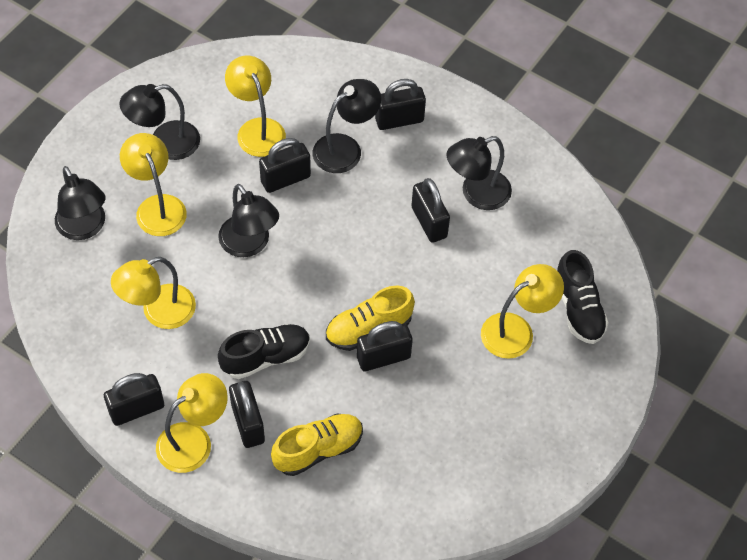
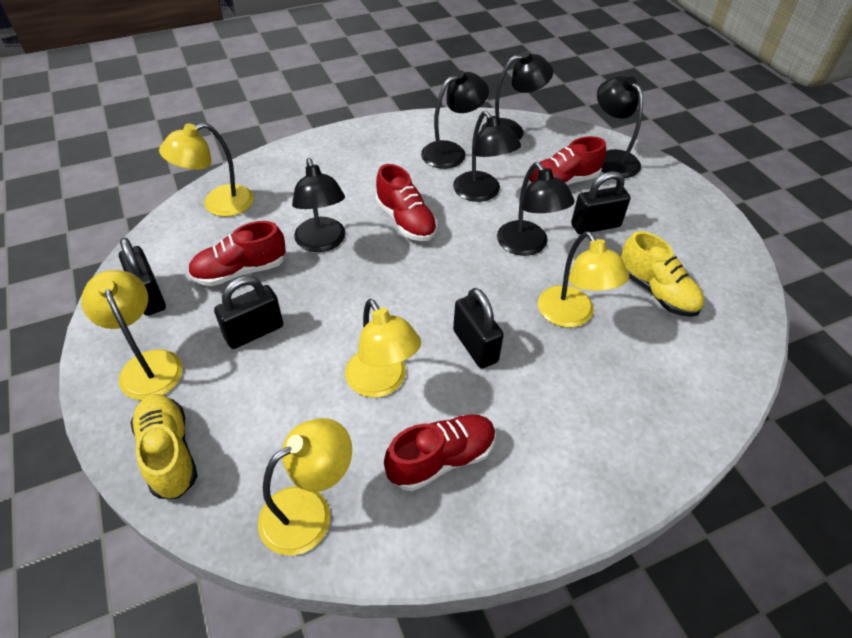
black lamp: [55,166,106,240] [119,84,200,160] [218,184,279,257] [313,79,381,173] [447,136,512,210] = 5 -> [292,158,345,252] [421,70,489,169] [453,111,521,202] [481,51,553,140] [497,162,575,256] [597,76,643,178] = 6
black padlock: [104,373,164,426] [229,381,265,448] [259,138,311,193] [357,321,413,371] [375,79,426,130] [411,178,450,243] = 6 -> [119,237,166,316] [214,276,283,349] [453,288,504,369] [571,172,631,234] = 4
black shoe: [218,324,310,379] [557,250,609,344] = 2 -> none = 0
red shoe: none = 0 -> [188,221,286,286] [376,164,437,241] [384,415,496,491] [527,136,606,185] = 4

